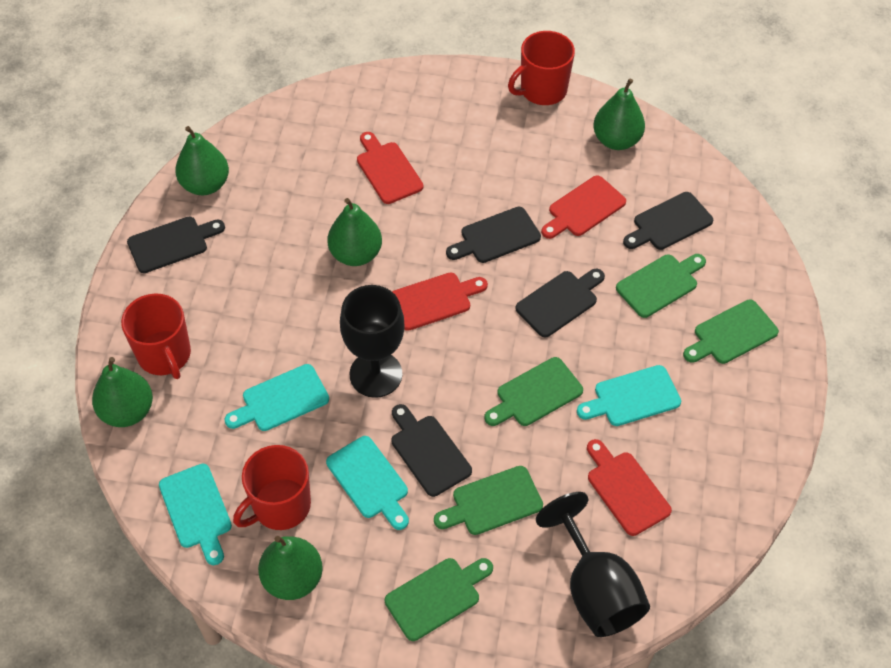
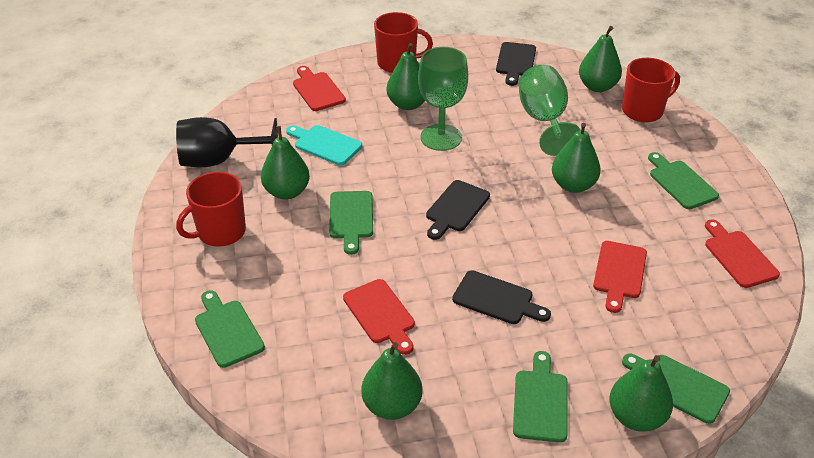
black cutting board: [127,216,225,273] [392,404,472,497] [446,207,541,263] [515,269,605,338] [623,192,713,250] = 5 -> [426,180,490,240] [452,270,551,324] [496,42,536,86] = 3
black goblet: [340,285,405,398] [536,492,650,637] = 2 -> [176,117,278,167] = 1
green goblet: none = 0 -> [418,47,468,151] [518,65,580,156] = 2
green pear: [92,357,153,427] [175,126,229,195] [258,536,323,600] [328,198,382,266] [593,78,645,150] = 5 -> [261,126,310,199] [361,342,422,420] [387,43,425,110] [552,123,601,193] [579,26,622,92] [609,355,673,432] = 6
turquoise cutting board: [159,463,232,565] [224,364,329,431] [326,436,409,530] [577,365,681,426] = 4 -> [286,125,362,165] = 1

